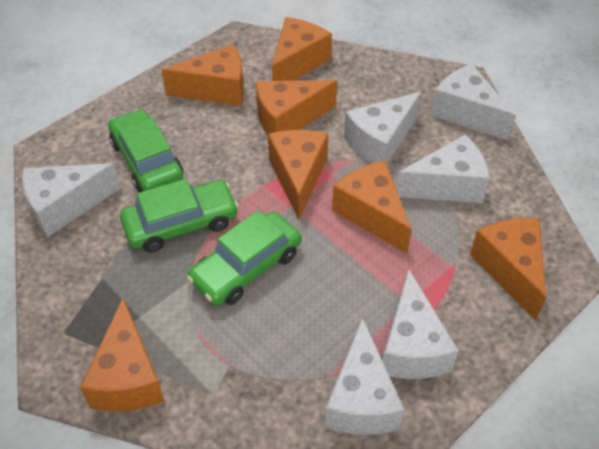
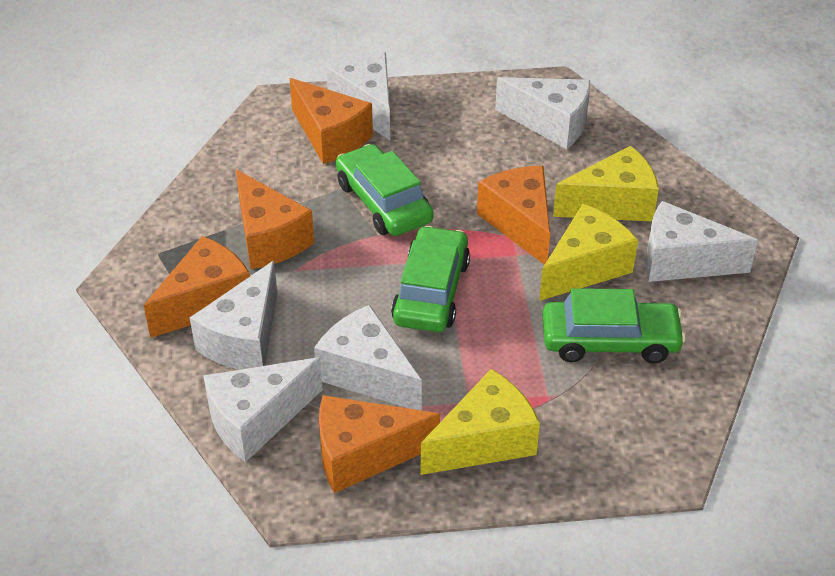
orange cheese: [80,298,164,411] [162,44,244,106] [256,80,337,135] [268,130,328,219] [272,17,332,81] [332,161,411,253] [470,218,546,321] = 7 -> [144,236,250,338] [236,169,314,269] [290,78,373,164] [319,395,440,493] [477,166,550,265] = 5
yellow cheese: none = 0 -> [421,369,540,475] [539,204,638,301] [553,146,659,222] = 3

